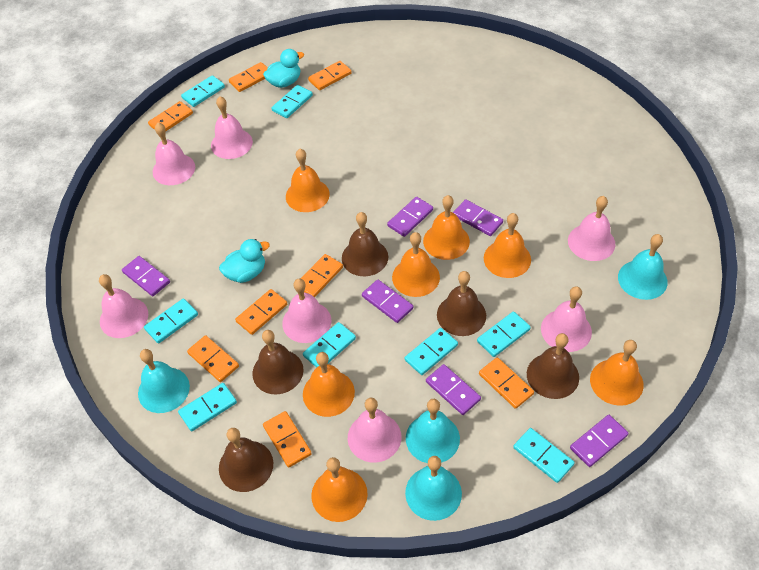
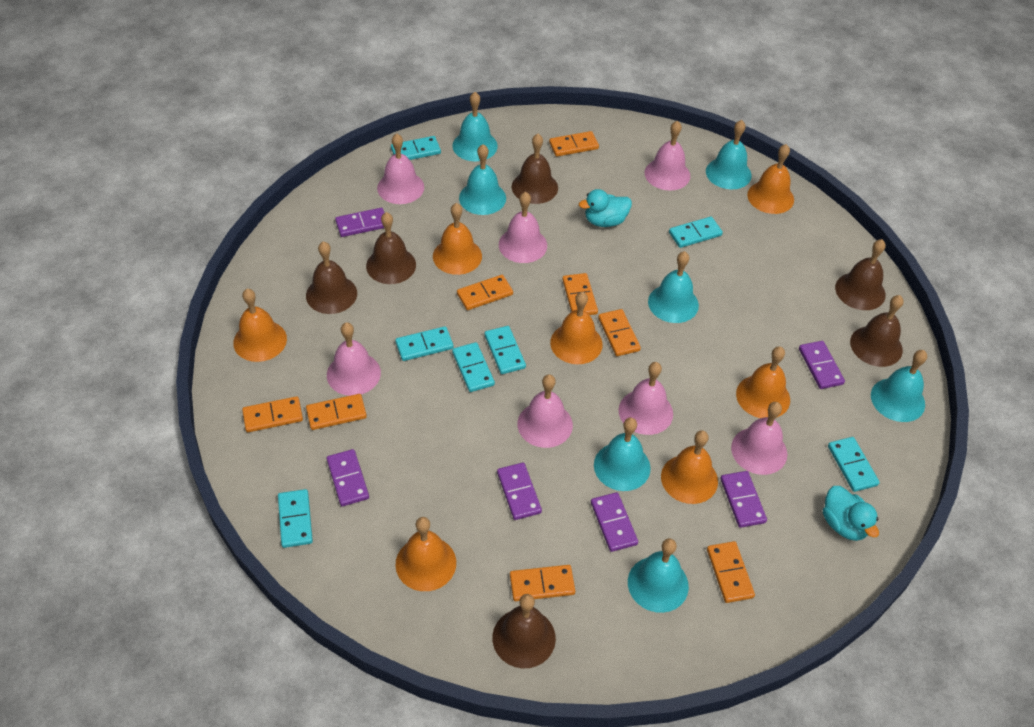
brown bell: [219,428,273,492] [252,330,303,395] [342,212,388,276] [437,271,486,336] [527,333,579,399] = 5 -> [306,241,357,314] [366,212,416,284] [492,594,556,668] [512,134,558,204] [835,239,886,310] [850,295,904,367] = 6
turquoise bell: [138,349,190,413] [405,456,462,521] [406,399,460,463] [618,234,668,300] = 4 -> [452,92,498,161] [459,144,506,215] [594,418,651,491] [628,538,689,613] [648,251,699,323] [706,120,751,189] [871,350,927,422] = 7
turquoise domino: [144,298,198,344] [178,383,237,431] [181,75,225,107] [272,85,313,118] [303,322,356,368] [405,328,458,375] [477,311,531,357] [513,428,574,483] = 8 -> [278,489,313,548] [391,136,441,160] [395,326,454,361] [452,342,495,392] [485,326,526,374] [669,217,723,248] [828,437,880,492] = 7

